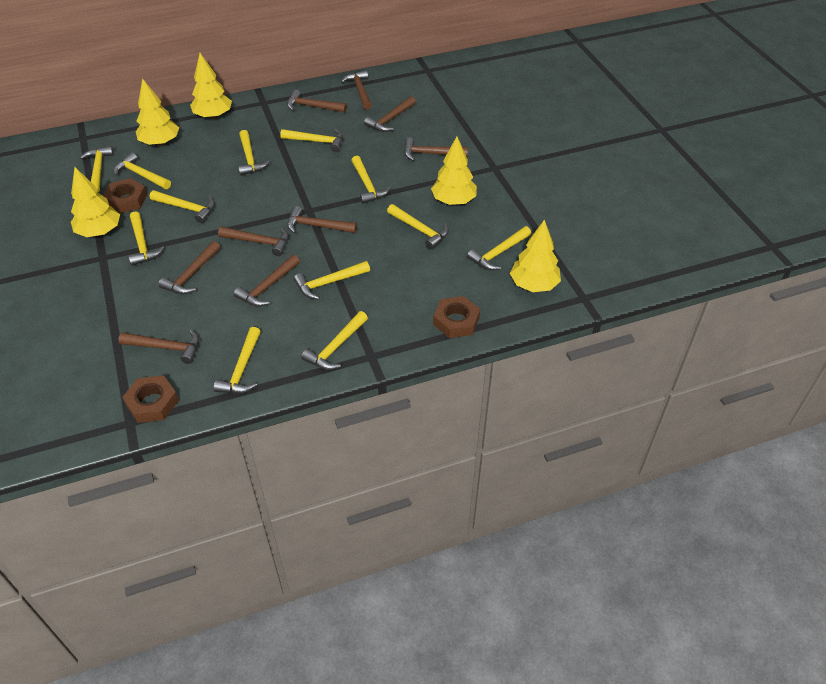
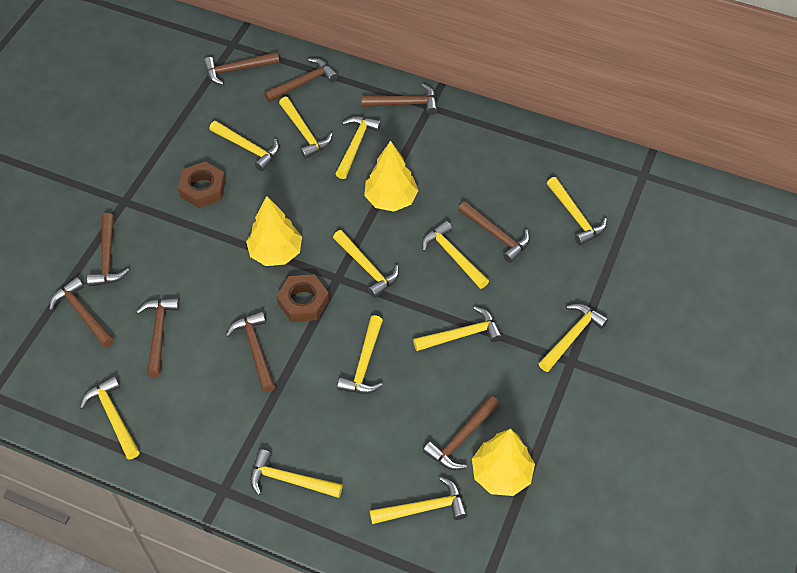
brown nut: [103,178,147,214] [122,375,179,423] [433,296,480,338] = 3 -> [178,161,226,208] [276,274,329,322] = 2
yellow tree: [71,167,120,237] [136,78,179,146] [190,53,232,119] [431,136,477,205] [510,220,561,292] = 5 -> [246,196,302,266] [364,140,418,212] [472,429,535,496] = 3

